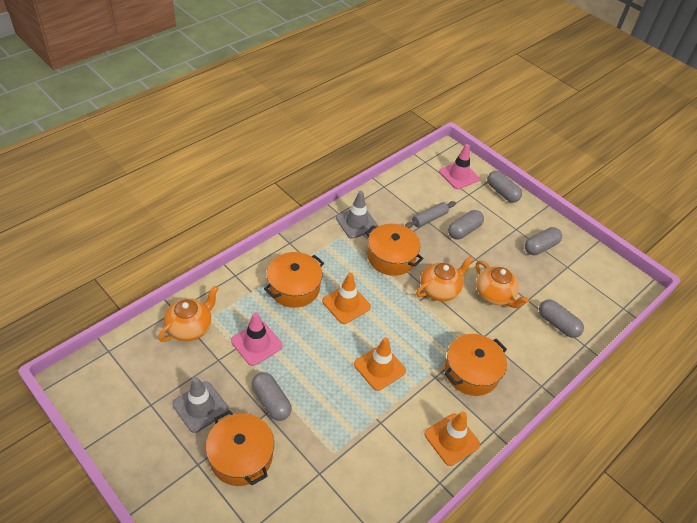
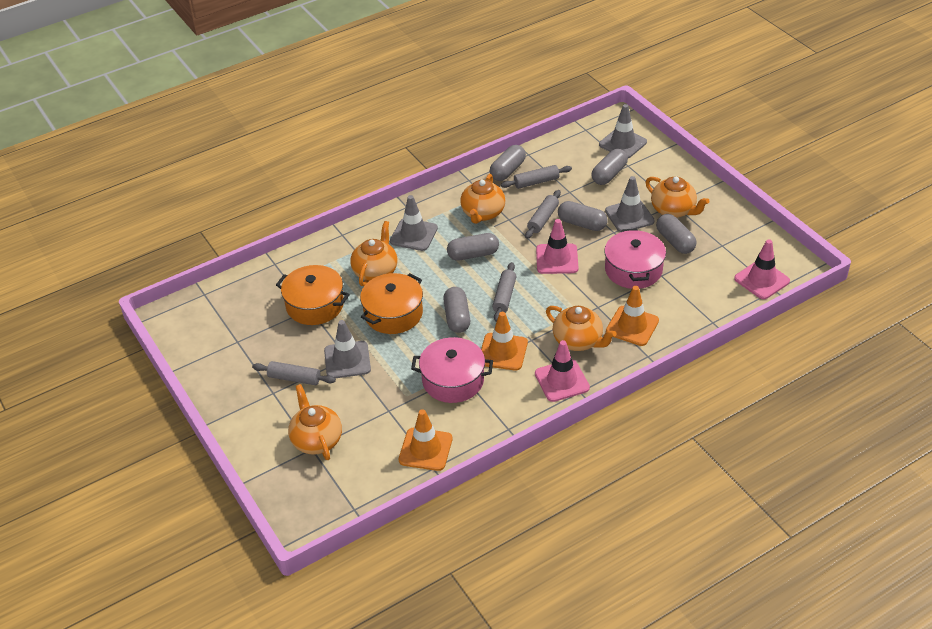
grey capsule: [252,372,292,421] [448,210,484,239] [487,171,522,203] [525,227,562,255] [539,299,584,338] = 5 -> [443,287,470,333] [447,233,499,261] [490,145,526,181] [558,201,608,231] [592,149,628,185] [656,214,697,254] = 6
grey rolling pin: [405,201,456,229] = 1 -> [252,361,336,385] [492,262,516,322] [501,165,572,189] [525,190,561,239] = 4
grey traffic cone: [172,377,228,433] [336,191,378,239] = 2 -> [324,320,371,378] [390,195,438,251] [599,104,647,158] [605,176,655,232] = 4
orange pot: [206,410,274,486] [264,252,324,308] [365,224,424,276] [444,334,507,396] = 4 -> [276,265,350,325] [360,273,423,334] = 2
orange teapot: [158,286,218,342] [416,256,474,301] [476,261,529,308] = 3 -> [288,384,342,460] [350,221,398,286] [460,174,505,224] [546,306,616,351] [646,177,709,218] = 5
pink pot: none = 0 -> [411,337,493,403] [604,229,666,289] = 2
pink traffic cone: [231,312,283,366] [439,144,479,189] = 2 -> [535,340,590,402] [536,219,579,274] [734,239,790,299] = 3

